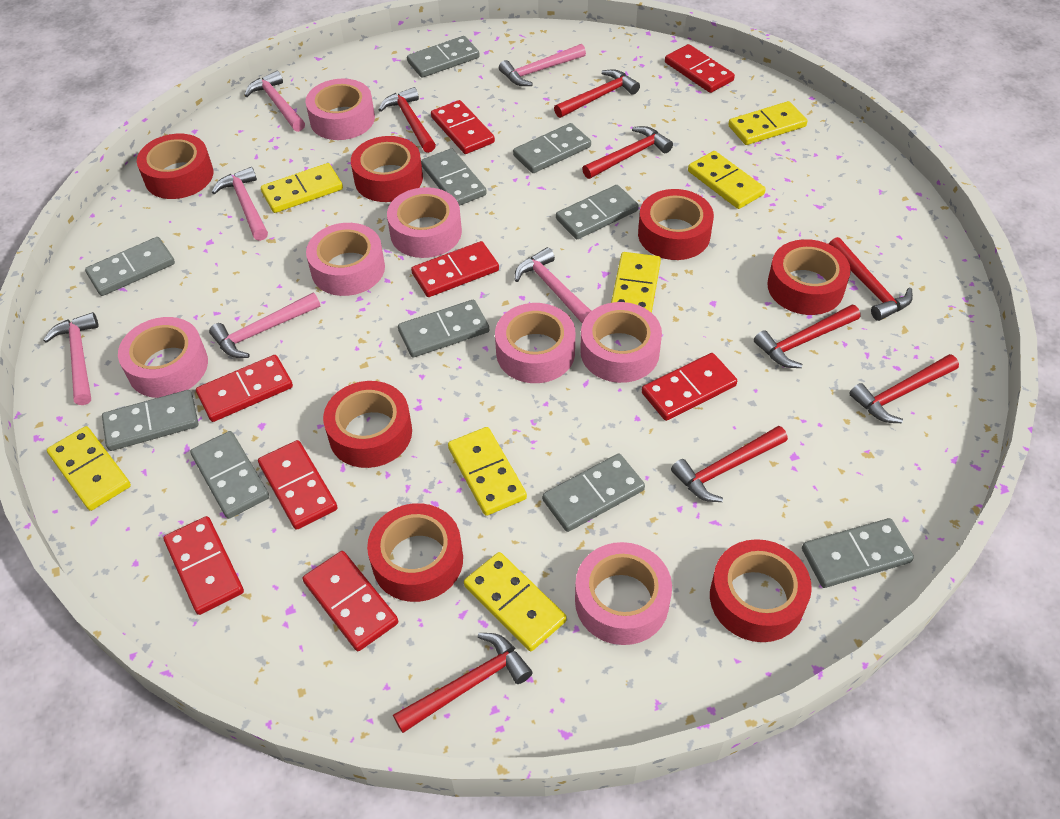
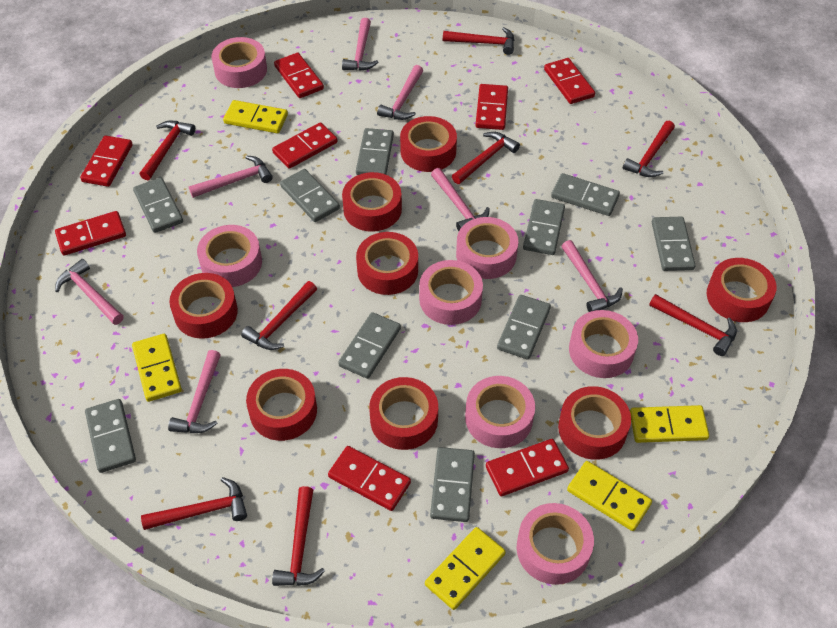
pink hammer: [43,312,99,405] [209,293,320,358] [212,167,268,241] [244,71,305,132] [499,44,586,86] [515,247,591,323] = 6 -> [55,259,124,325] [168,350,221,433] [189,156,273,198] [342,18,378,71] [377,65,423,120] [431,168,490,231] [561,240,623,312] = 7
red tape: [137,134,214,199] [323,381,412,468] [351,136,423,202] [367,503,463,602] [638,189,714,260] [710,539,812,642] [767,239,851,315] = 7 -> [169,273,238,339] [246,369,317,441] [342,172,402,232] [356,232,418,295] [369,377,438,450] [400,116,457,172] [558,386,631,460] [707,258,777,322] = 8
yellow domino: [47,426,131,511] [261,163,343,213] [448,427,527,516] [464,552,567,651] [611,252,661,313] [688,151,766,209] [728,101,807,145] = 7 -> [132,334,182,402] [223,100,288,133] [425,527,506,610] [567,461,652,531] [630,405,709,443] = 5

